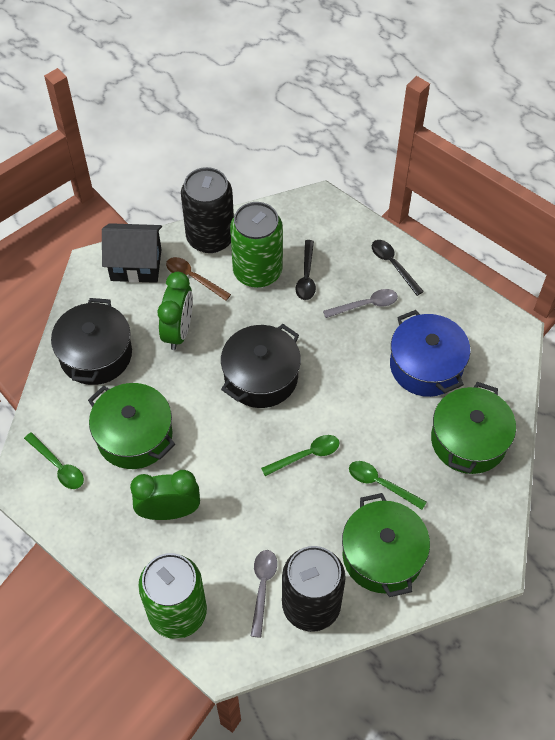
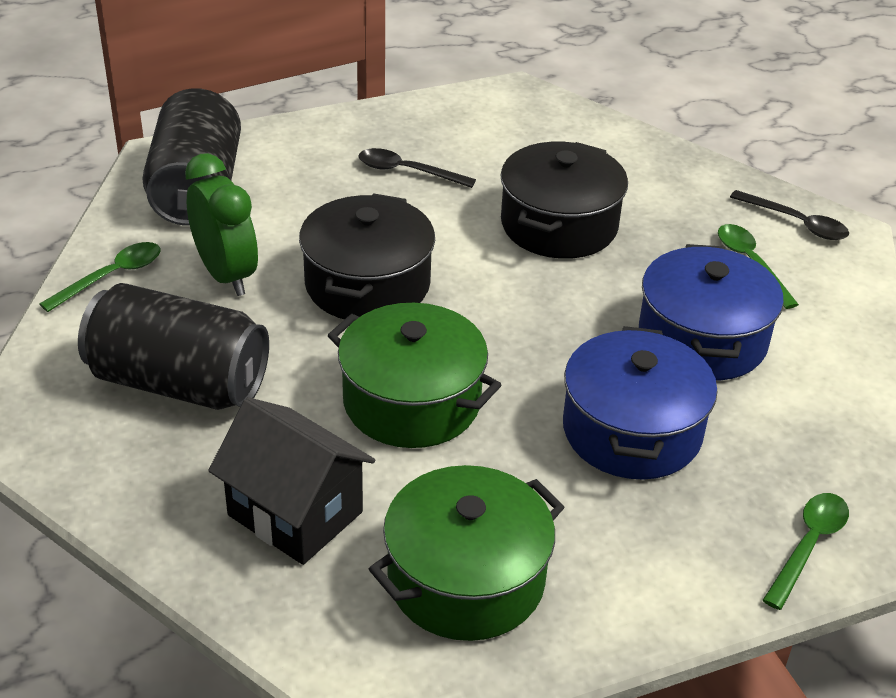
blue pot: [390,310,470,397] = 1 -> [563,326,717,480] [639,244,784,380] = 2
brown spoon: [166,257,231,301] = 1 -> none = 0
green can: [138,553,207,639] [230,202,283,288] = 2 -> none = 0
green clock: [130,470,200,520] [158,272,193,350] = 2 -> [185,153,258,296] = 1
green pot: [88,383,175,469] [342,493,430,597] [431,382,516,474] = 3 -> [327,303,501,448] [369,465,564,641] = 2
grey spoon: [251,550,277,638] [323,289,398,318] = 2 -> none = 0

